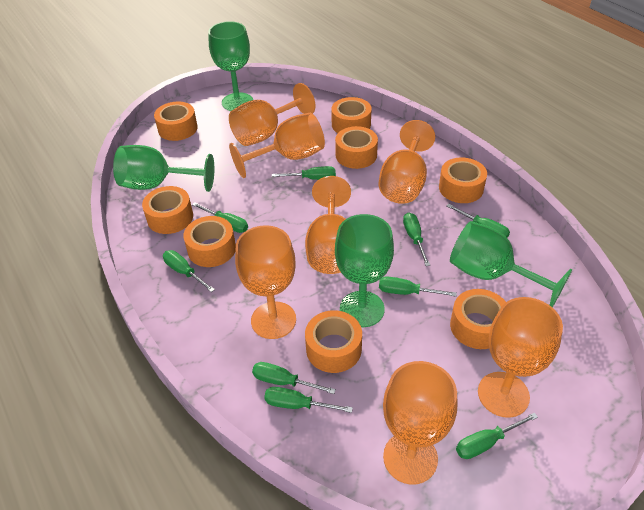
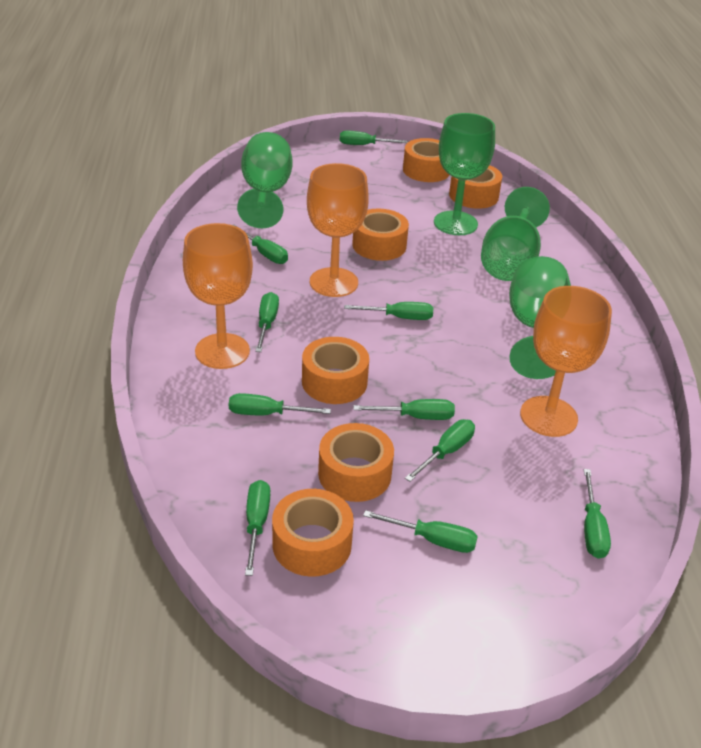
green screwdriver: [163,250,215,292] [192,202,248,233] [252,362,336,394] [264,387,353,413] [272,166,336,180] [379,276,457,297] [403,212,430,266] [447,204,510,238] [456,413,538,459] = 9 -> [229,393,331,415] [233,224,288,264] [245,480,270,576] [255,292,279,352] [340,131,408,145] [344,302,433,320] [353,399,455,420] [363,510,478,553] [405,419,475,482] [584,469,611,559] = 10
orange goblet: [229,83,315,146] [229,113,325,178] [235,225,296,339] [305,176,351,274] [378,120,435,204] [383,361,458,485] [478,297,563,418] = 7 -> [183,223,253,369] [307,163,369,297] [520,286,612,437] = 3
orange tape: [142,186,193,234] [154,102,198,141] [183,216,236,267] [305,310,362,373] [331,97,371,133] [335,126,378,169] [439,157,487,203] [450,289,506,349] = 8 -> [272,489,354,577] [302,337,369,404] [318,423,394,502] [352,209,409,261] [403,138,450,182] [449,165,502,209] = 6

